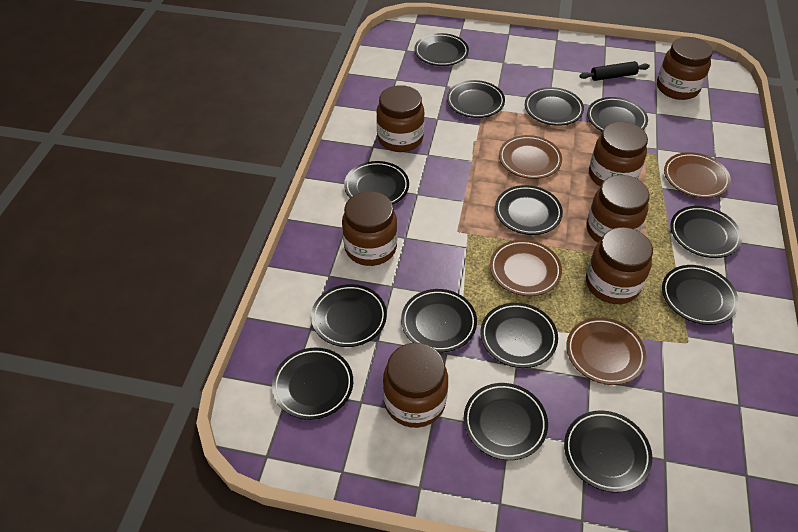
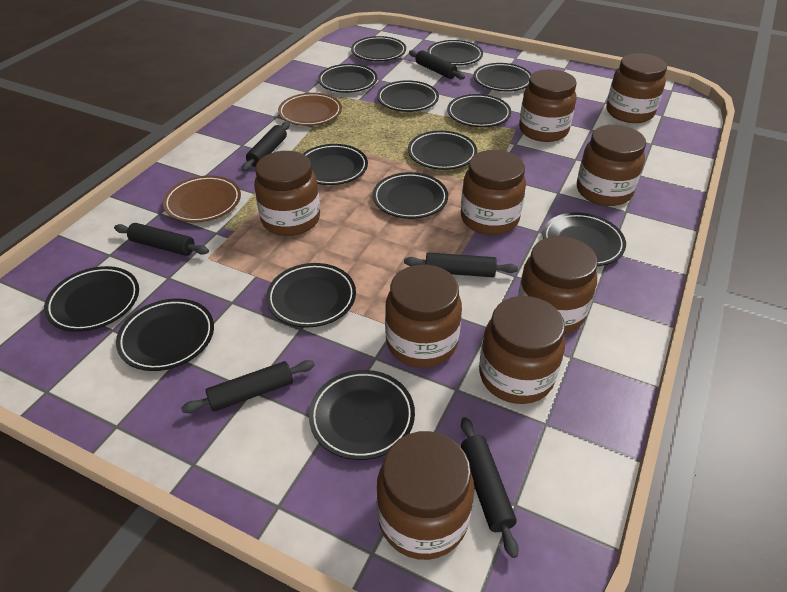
black rolling pin: [579,61,650,81] = 1 -> [114,223,209,256] [181,360,315,413] [242,122,290,171] [404,253,518,277] [409,50,465,80] [461,417,519,558] = 6
brown jar: [342,191,397,266] [376,85,425,152] [383,343,448,428] [586,175,650,243] [586,227,653,304] [589,122,648,187] [657,37,713,100] = 7 -> [254,151,320,236] [376,431,474,560] [385,265,462,368] [461,150,526,235] [479,296,565,404] [518,236,598,334] [519,69,577,142] [577,125,646,206] [606,53,667,123] = 9
brown plate: [490,240,562,296] [499,135,562,179] [566,317,646,385] [664,152,731,198] = 4 -> [163,176,241,223] [278,93,342,126] = 2

